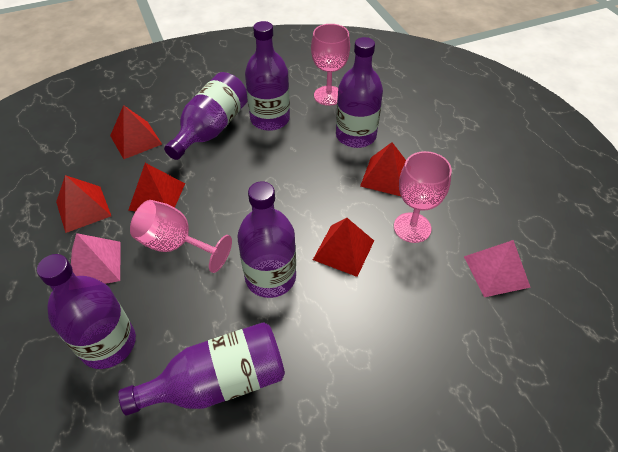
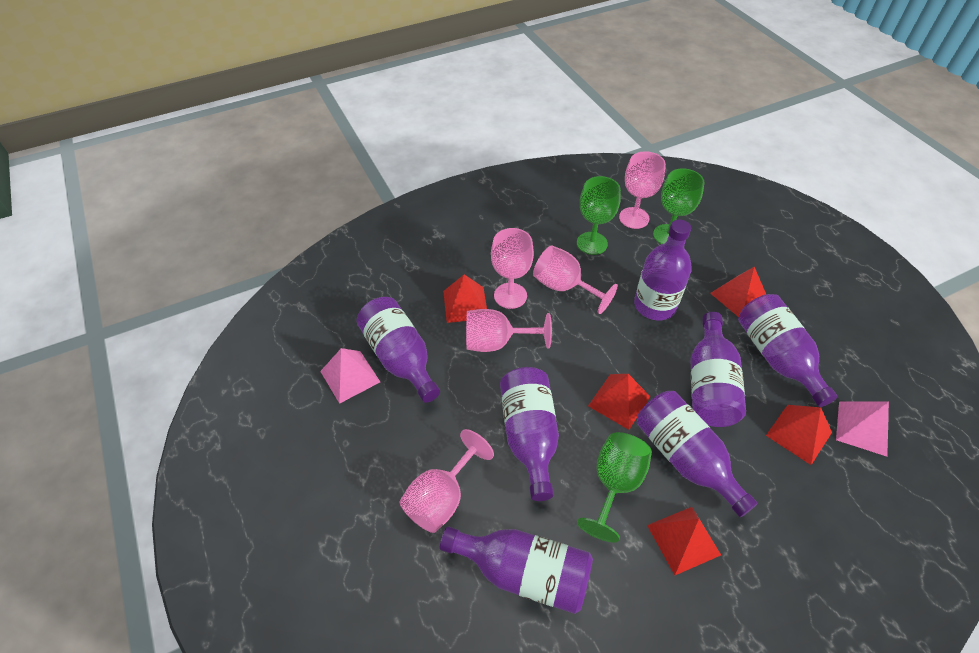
green goblet: none = 0 -> [577,176,621,255] [577,432,652,542] [653,168,704,244] = 3
pink goblet: [130,200,232,273] [311,24,350,106] [394,151,452,243] = 3 -> [400,429,494,533] [466,309,552,352] [491,228,534,309] [533,246,618,314] [619,151,666,229] = 5
purple bottle: [37,254,136,369] [118,322,285,416] [164,72,248,160] [237,182,296,298] [245,21,290,131] [336,37,383,148] = 6 -> [356,297,440,403] [440,526,593,614] [500,367,559,501] [634,220,692,320] [637,391,758,517] [691,312,746,427] [738,294,837,407] = 7

